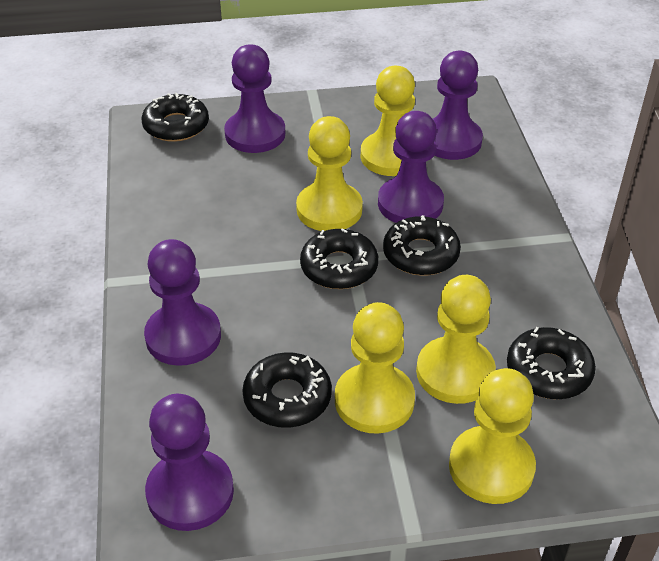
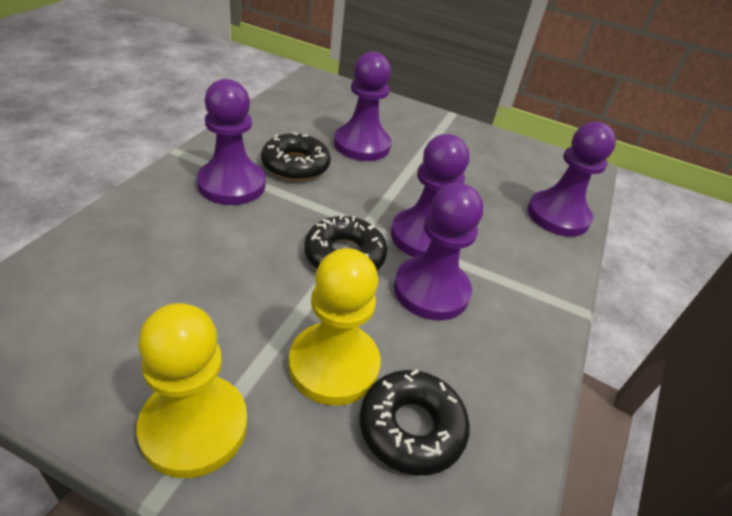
black donut: [142,93,209,142] [242,352,332,428] [300,228,378,289] [383,215,461,276] [507,327,596,399] = 5 -> [261,132,331,181] [304,215,387,270] [360,369,470,476] = 3
yellow pawn: [296,116,363,231] [335,302,415,434] [361,66,415,176] [416,275,496,404] [449,368,536,504] = 5 -> [136,303,247,478] [288,248,381,406] = 2

